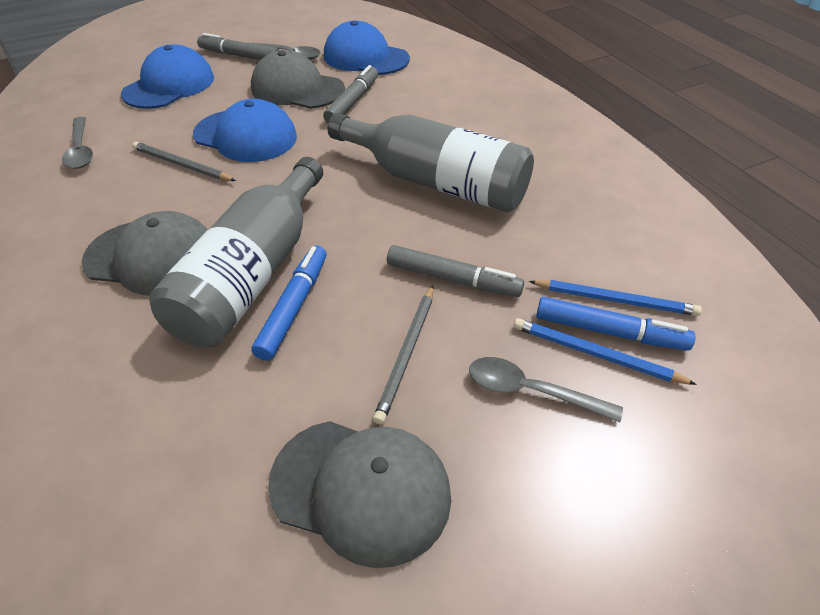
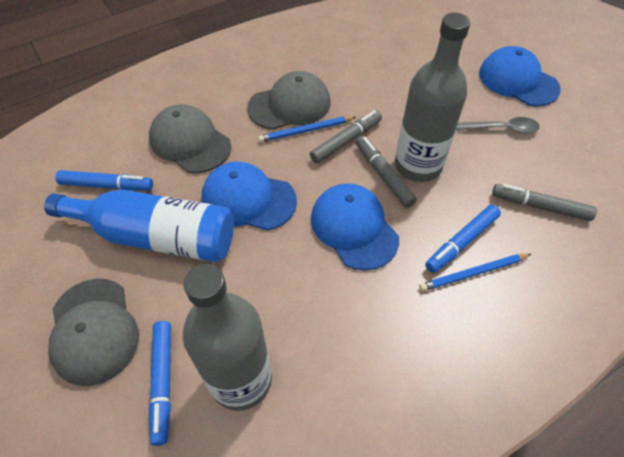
blue bottle: none = 0 -> [44,190,234,262] = 1
blue marker: [251,245,327,361] [536,297,695,351] = 2 -> [55,170,153,190] [149,321,171,446] [425,205,501,273] = 3
grey pencil: [132,141,236,181] [373,285,434,424] = 2 -> none = 0
grey spoon: [62,117,93,169] [251,43,321,60] [469,357,623,422] = 3 -> [456,117,540,134] = 1

